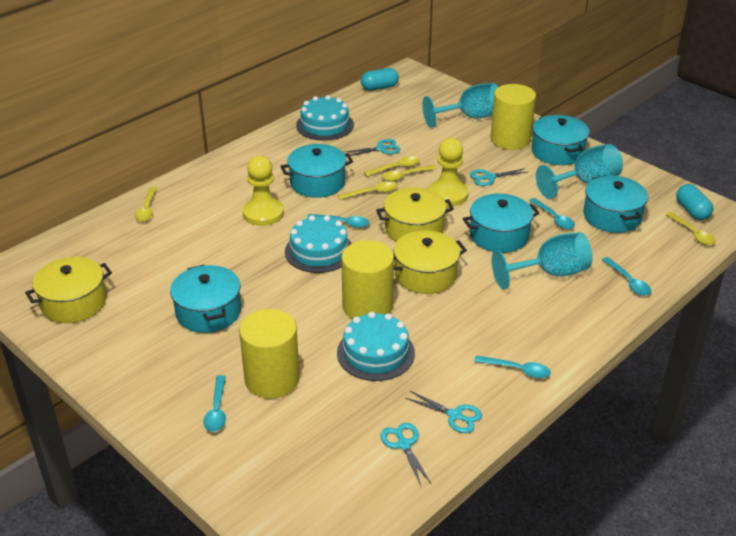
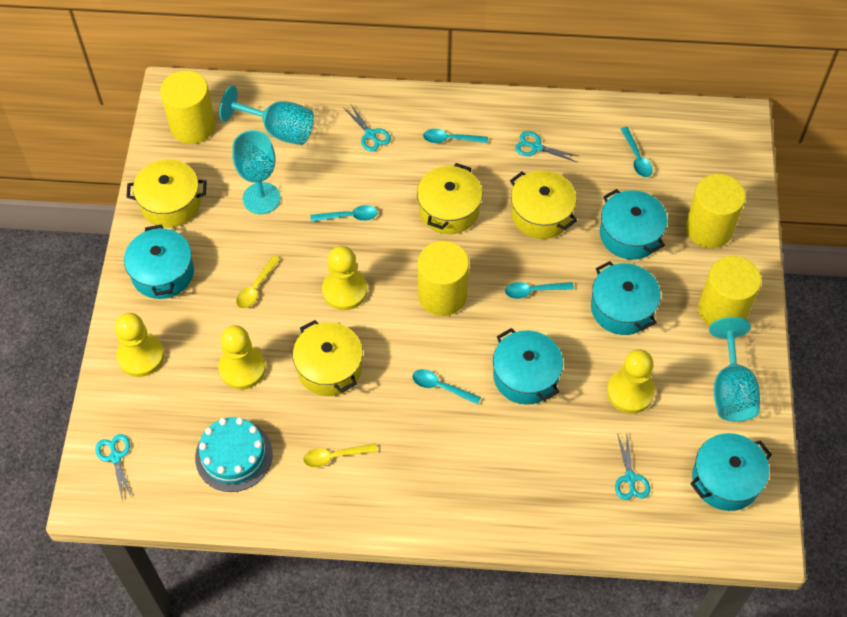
turquoise cake: [285,215,352,273] [296,95,354,140] [337,312,415,381] = 3 -> [195,417,273,492] = 1
turquoise capsule: [361,68,399,90] [676,184,713,220] = 2 -> none = 0
yellow cylinder: [239,309,300,399] [341,240,394,319] [490,84,536,150] = 3 -> [160,71,216,144] [418,241,469,316] [685,174,746,248] [698,256,761,326] = 4
yellow pawn: [242,156,284,226] [429,138,469,207] = 2 -> [115,313,164,377] [218,325,266,390] [322,246,367,310] [607,349,655,414] = 4
yellow pot: [25,257,112,323] [376,187,454,242] [394,230,467,294] = 3 -> [126,159,207,228] [293,320,363,396] [417,163,482,234] [510,170,577,239] = 4
yellow spoon: [135,187,157,222] [338,182,397,200] [364,156,420,176] [382,165,437,182] [665,212,716,246] = 5 -> [236,256,280,309] [303,443,377,468] = 2

